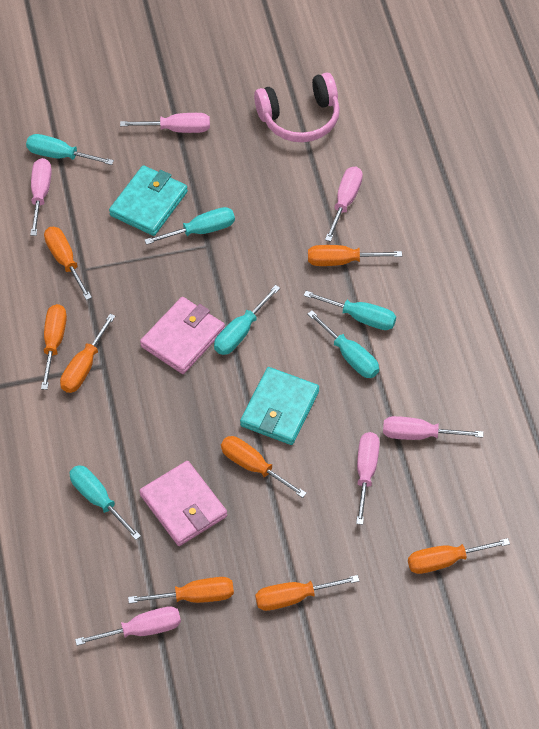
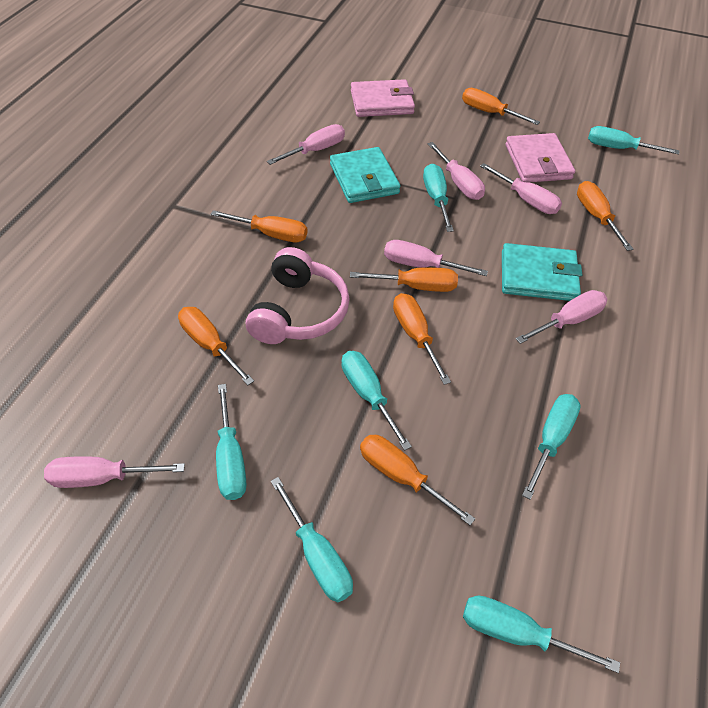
orange screwdriver: [41,304,67,390] [44,227,92,300] [60,314,115,393] [128,577,234,604] [221,436,307,498] [255,575,359,611] [308,245,402,266] [408,538,510,574] = 8 -> [178,307,254,385] [210,210,308,242] [350,267,458,292] [360,435,475,525] [393,293,451,385] [462,88,540,125] [577,181,633,251] = 7
turquoise screwdriver: [26,134,114,165] [69,465,141,540] [145,207,235,245] [214,285,280,355] [304,291,396,330] [308,311,379,378] = 6 -> [216,384,246,500] [271,477,353,602] [342,351,412,451] [423,164,454,232] [463,595,620,673] [522,394,581,500] [588,126,680,154] = 7

